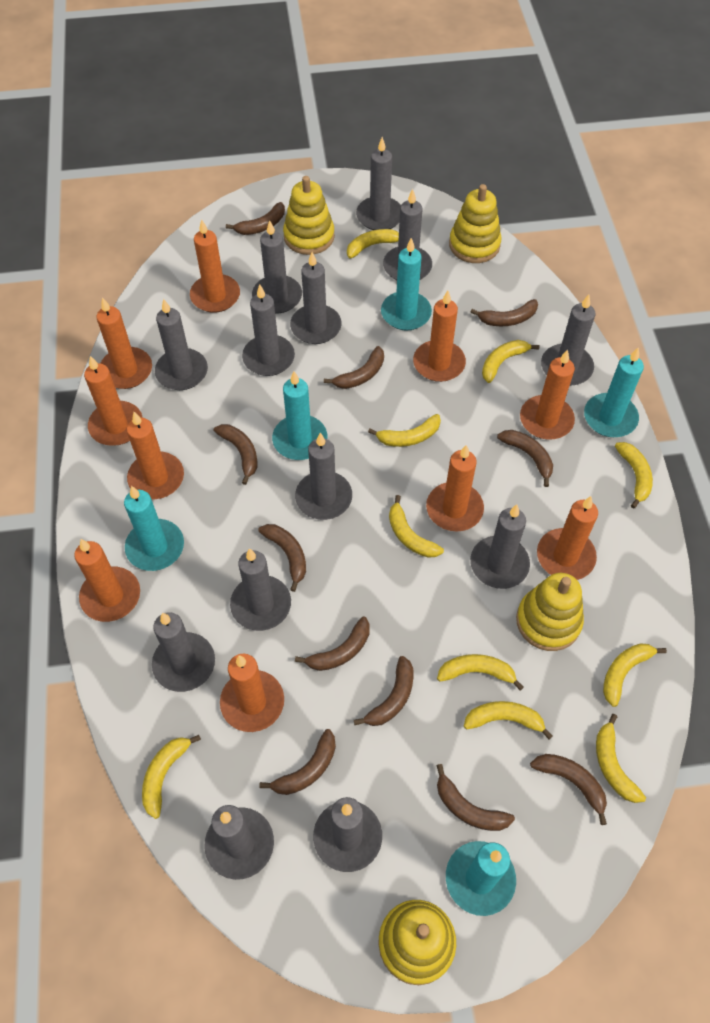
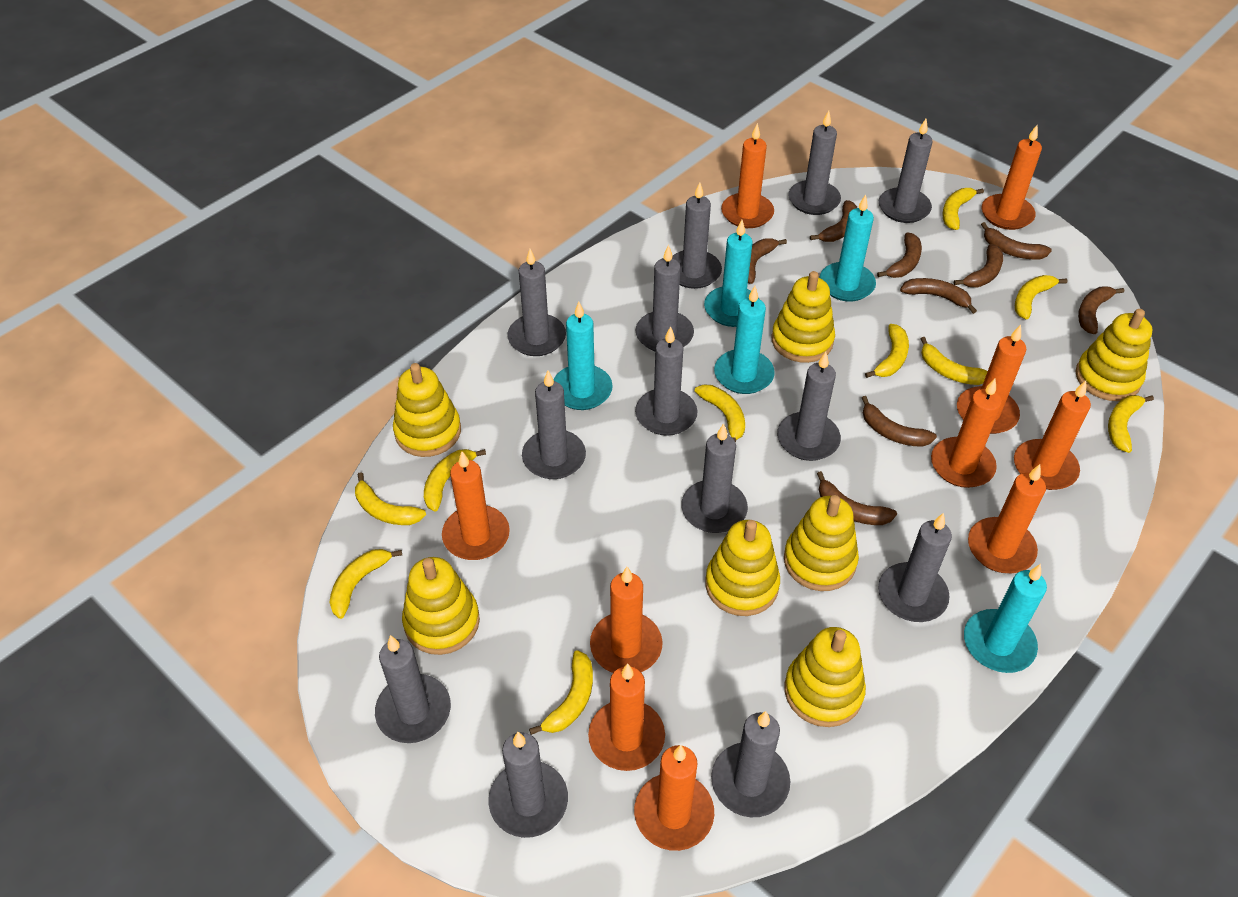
brown banana: [214,424,257,485] [226,202,285,235] [258,524,306,592] [259,729,336,795] [295,617,370,671] [324,346,384,389] [354,656,414,726] [436,764,515,831] [471,299,538,326] [497,430,553,487] [530,754,607,825] = 11 -> [748,238,787,284] [810,200,857,242] [817,471,897,525] [862,396,937,447] [877,232,922,278] [900,278,977,314] [954,244,1003,287] [981,222,1052,259] [1078,287,1124,334] = 9
yellow stacking toy: [283,176,335,255] [378,900,456,985] [449,184,502,263] [516,573,584,651] = 4 -> [393,363,461,457] [402,557,480,655] [705,520,780,616] [771,271,835,363] [784,495,859,591] [784,627,866,727] [1075,309,1153,401] = 7

